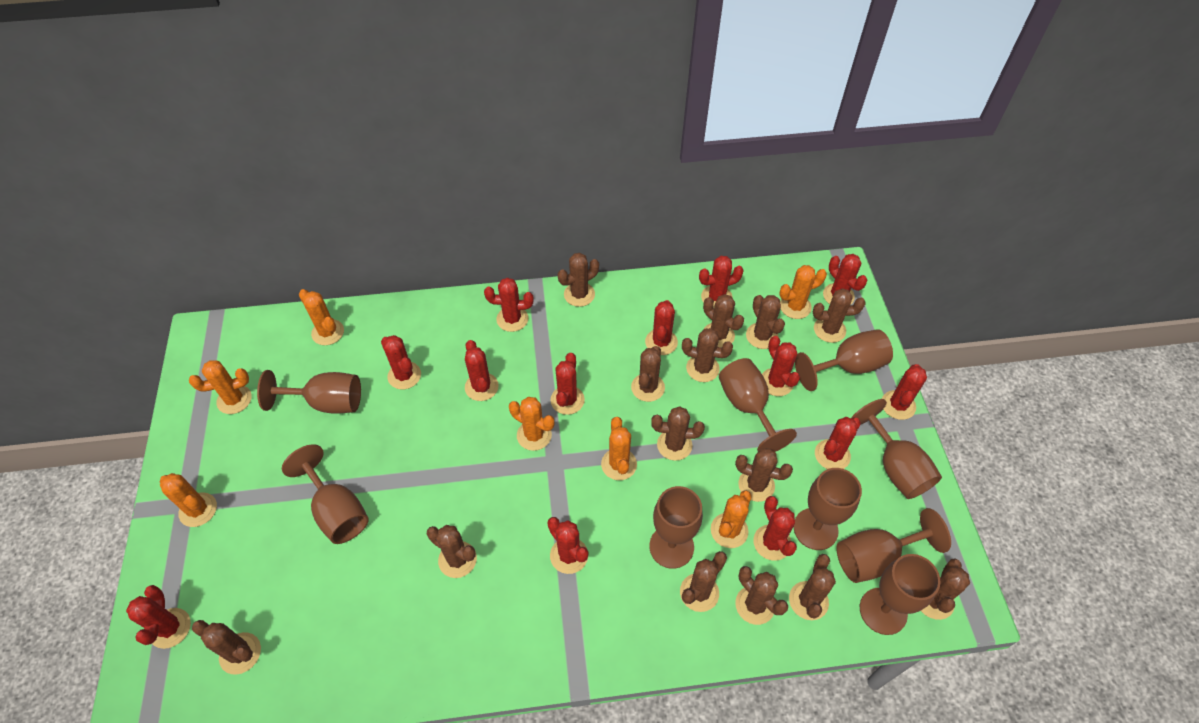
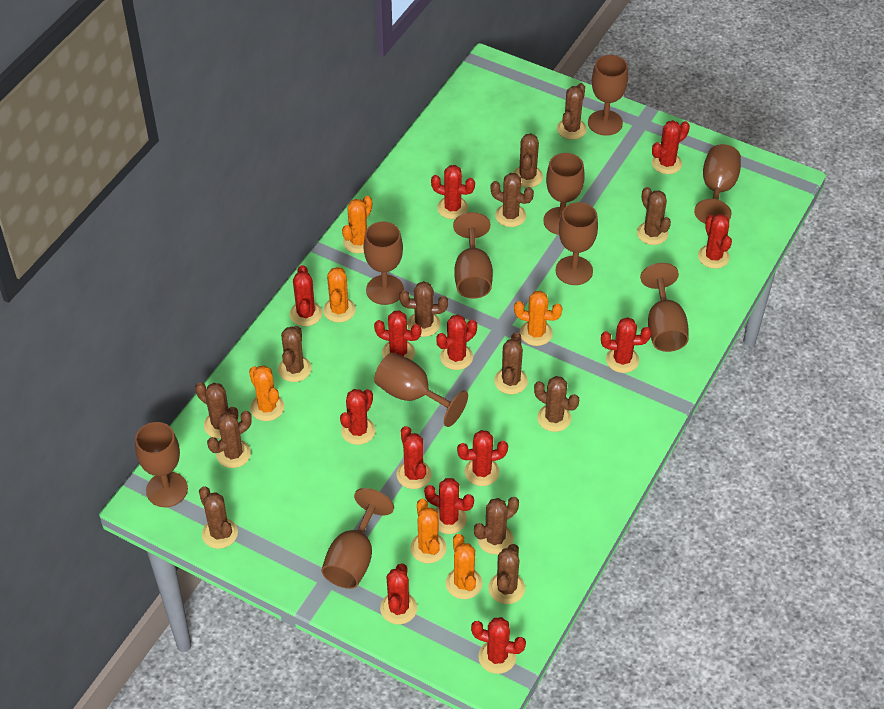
brown cactus: [192,620,261,675] [427,525,477,578] [558,253,599,307] [631,346,665,402] [651,406,705,461] [680,551,727,612] [682,328,733,382] [703,294,744,348] [735,448,793,502] [735,566,788,625] [746,295,785,349] [789,554,836,620] [813,288,866,343] [921,558,970,620] = 14 -> [195,382,238,439] [199,487,238,549] [207,411,252,468] [278,326,312,382] [400,281,448,337] [474,497,519,554] [488,544,525,604] [491,173,534,227] [494,332,528,394] [513,133,543,188] [534,376,579,432] [557,83,587,140] [637,187,671,245] = 13
brown goblet: [257,370,361,414] [282,444,369,544] [649,486,703,569] [719,358,797,452] [794,468,862,550] [795,329,893,391] [836,508,951,583] [851,399,942,499] [860,554,941,635] = 9 -> [135,422,188,507] [321,488,394,589] [363,222,404,305] [374,352,468,427] [453,212,493,298] [543,153,585,235] [555,202,598,285] [588,55,628,136] [640,263,689,352] [694,144,741,224] = 10
orange cactus: [160,473,217,527] [189,360,252,414] [299,289,344,345] [509,397,554,451] [601,417,637,480] [711,491,752,548] [779,265,827,319] = 7 -> [249,365,284,421] [323,267,356,323] [342,196,372,254] [410,499,447,563] [446,534,482,599] [514,291,562,346] = 6

